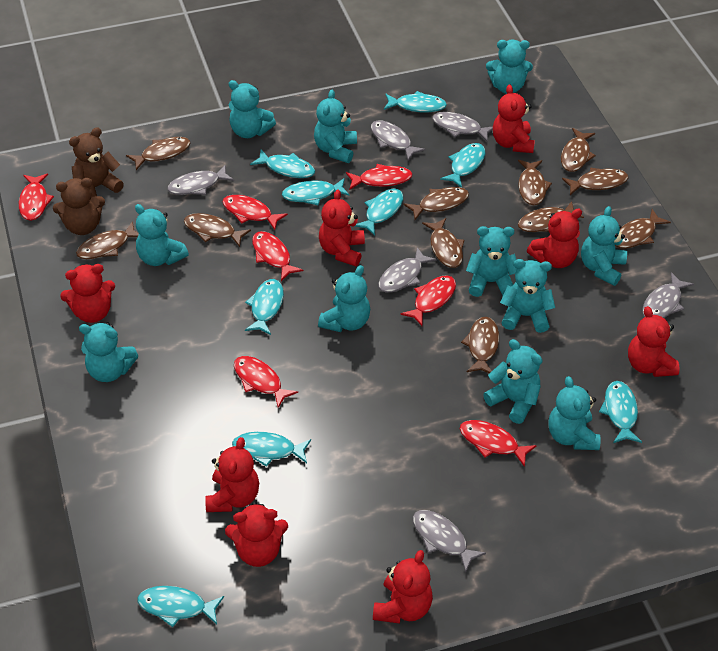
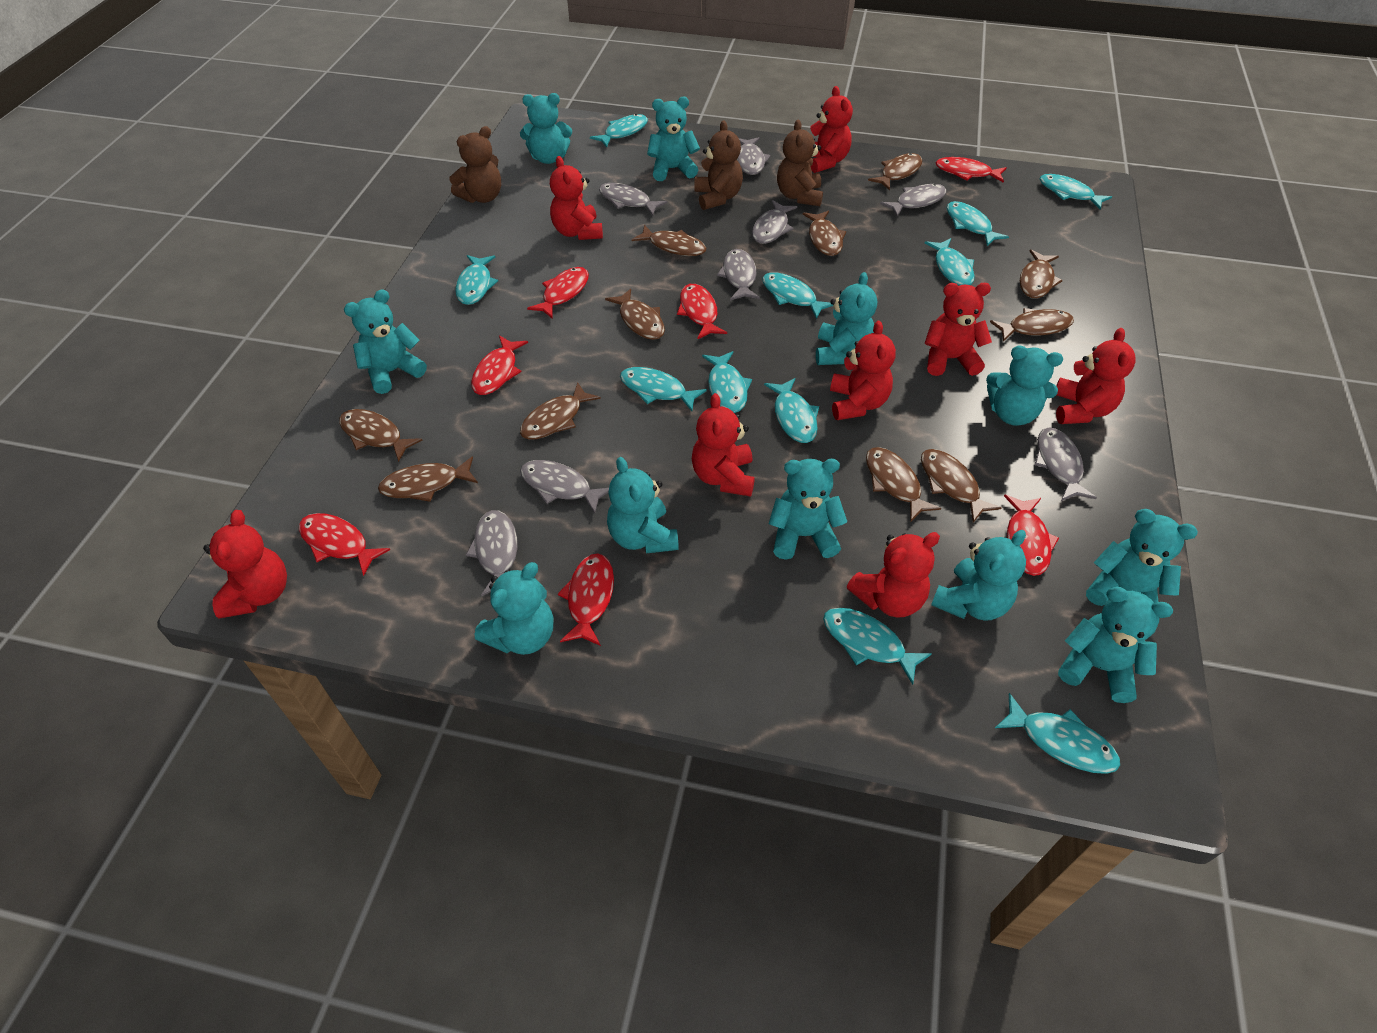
brown teddy bear: [53,178,105,235] [69,127,124,197] = 2 -> [450,126,501,203] [694,120,743,210] [777,120,823,206] = 3
grey fish: [167,165,234,195] [371,120,425,160] [378,247,437,293] [413,510,486,572] [432,112,493,142] [642,272,694,318] = 6 -> [466,510,518,596] [520,460,609,514] [599,183,667,216] [717,249,760,301] [737,137,771,175] [752,200,797,244] [880,184,946,217] [1035,427,1097,501] = 8
turquoise fish: [137,586,224,627] [232,432,311,467] [245,279,284,335] [250,150,315,178] [282,178,349,205] [355,188,403,236] [384,91,447,113] [440,143,485,188] [599,381,642,443] = 9 -> [455,255,498,305] [590,114,648,147] [620,367,707,411] [702,351,752,413] [762,272,833,319] [764,378,819,443] [823,608,932,685] [925,238,975,286] [947,201,1009,246] [995,693,1120,774] [1040,174,1112,210] = 11

